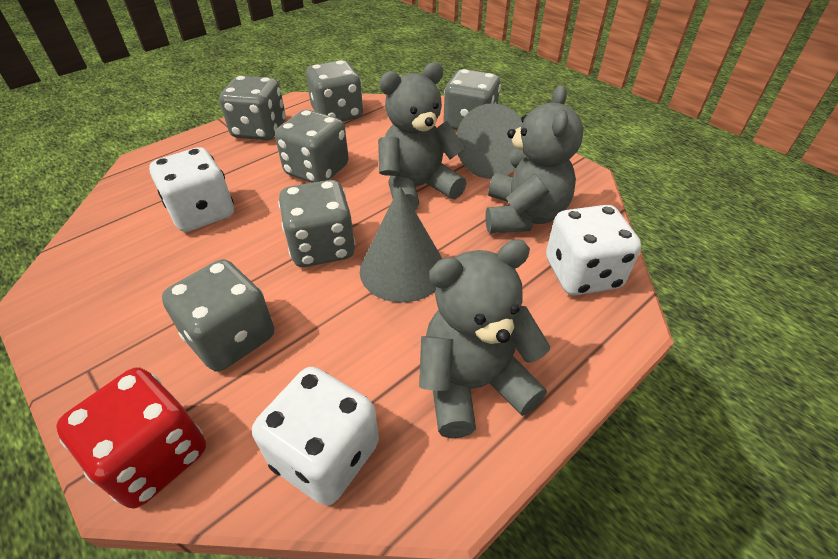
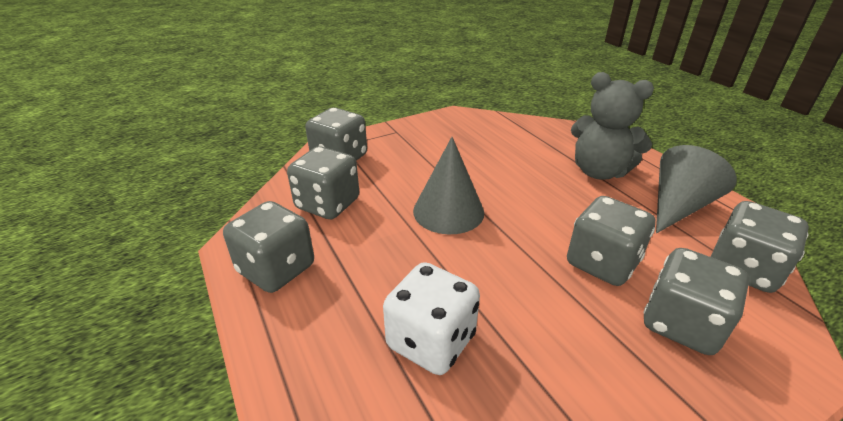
grey teddy bear: [378,62,467,210] [419,239,550,438] [485,85,583,233] = 3 -> [571,72,654,180] = 1
red dice: [56,367,206,508] = 1 -> none = 0
white dice: [149,147,234,232] [252,367,379,506] [546,205,641,295] = 3 -> [383,262,480,375] = 1

